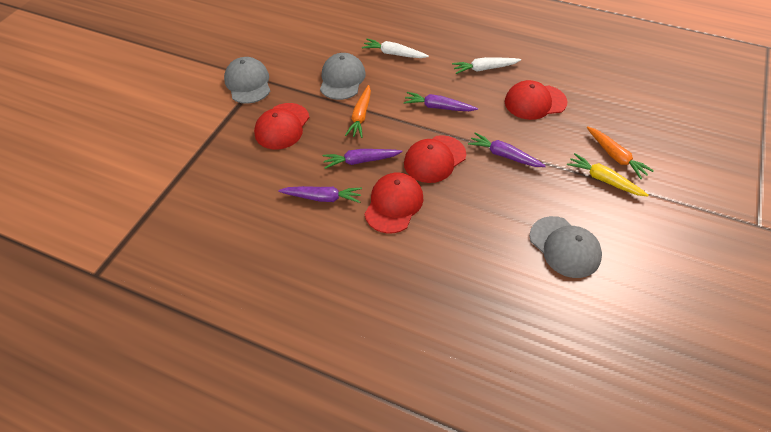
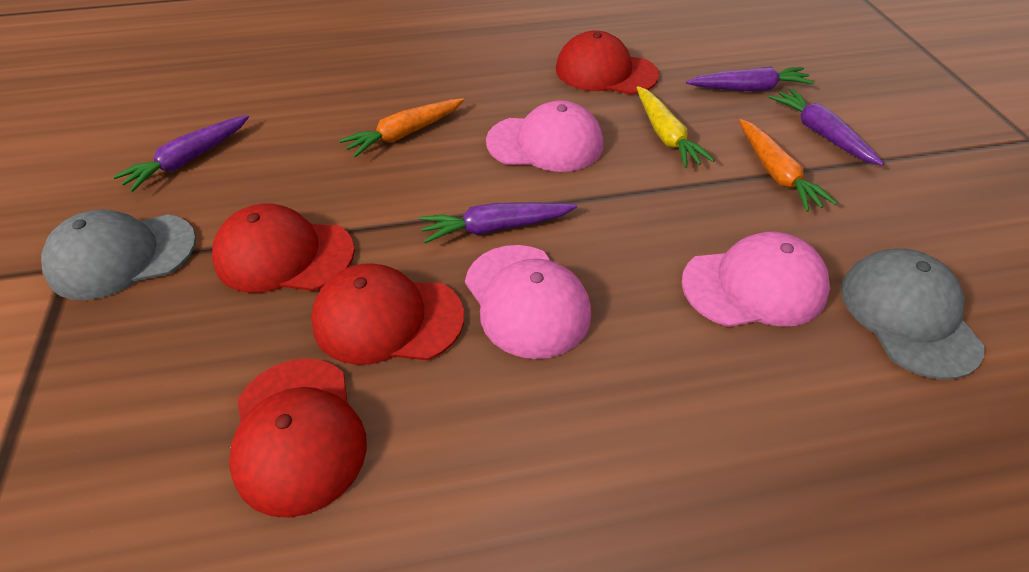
grey cap: [224,57,270,104] [320,53,366,100] [530,216,602,278] = 3 -> [41,210,196,300] [841,248,985,380] = 2
pink cap: none = 0 -> [465,245,591,359] [486,100,603,172] [682,232,830,327] = 3
white carrot: [362,39,429,58] [452,57,521,74] = 2 -> none = 0

